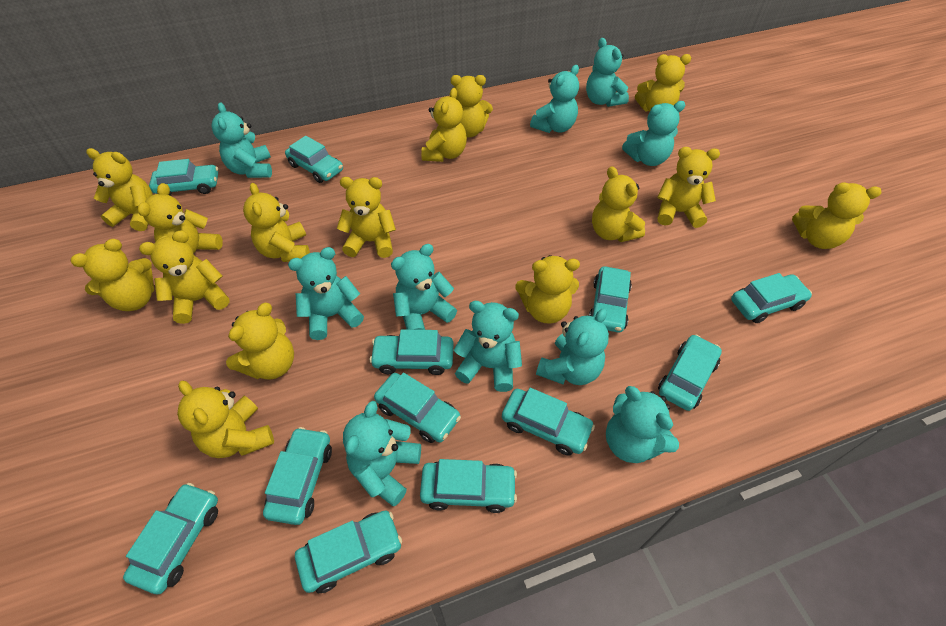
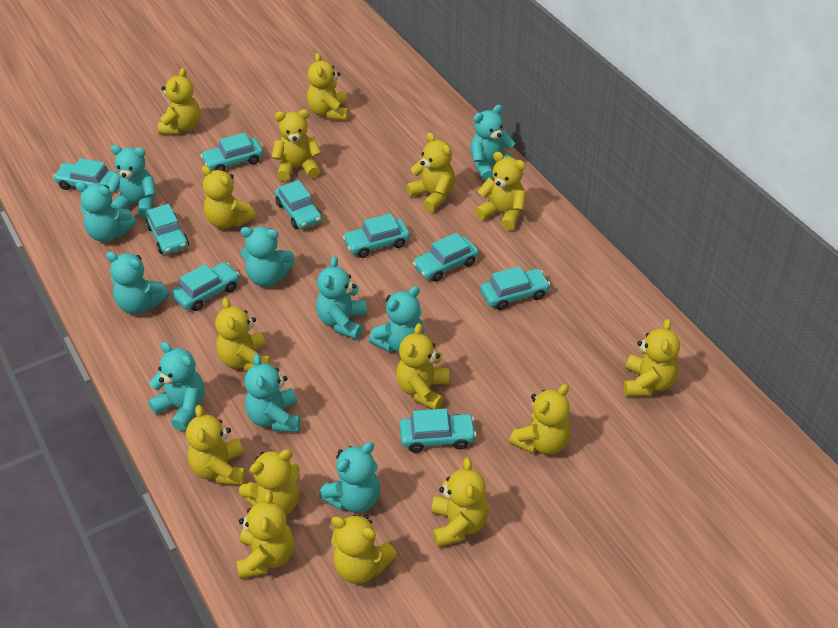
turquoise car: [123,483,218,594] [149,159,218,196] [263,427,332,525] [285,136,343,183] [295,510,402,593] [370,329,454,375] [374,373,461,443] [420,459,517,513] [502,388,595,456] [589,266,632,332] [658,334,722,411] [731,273,812,323] = 12 -> [53,158,117,190] [145,204,189,254] [172,262,240,311] [200,132,263,172] [275,180,322,229] [343,213,410,258] [400,409,476,453] [413,233,479,282] [480,266,551,310] = 9

